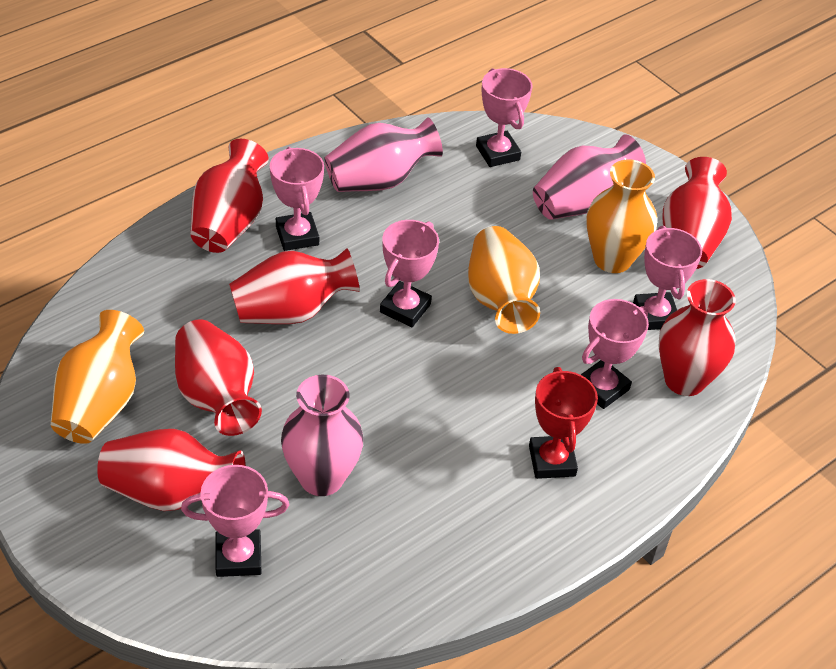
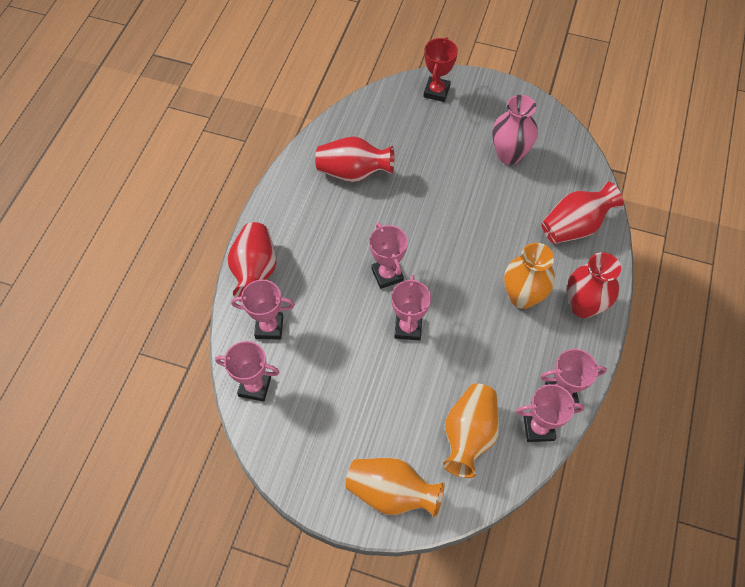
pink vase: [281,375,364,496] [325,117,443,192] [533,135,646,220] = 3 -> [492,95,538,165] = 1
red vase: [97,429,246,511] [175,319,262,436] [190,139,269,253] [229,248,360,324] [659,279,736,396] [662,157,732,269] = 6 -> [228,222,277,302] [315,136,395,182] [541,182,624,244] [567,252,621,318] = 4

